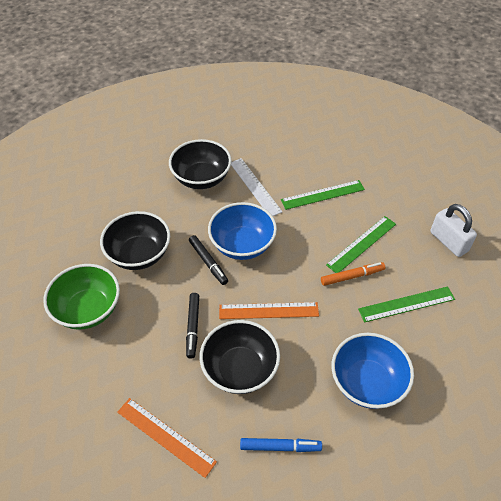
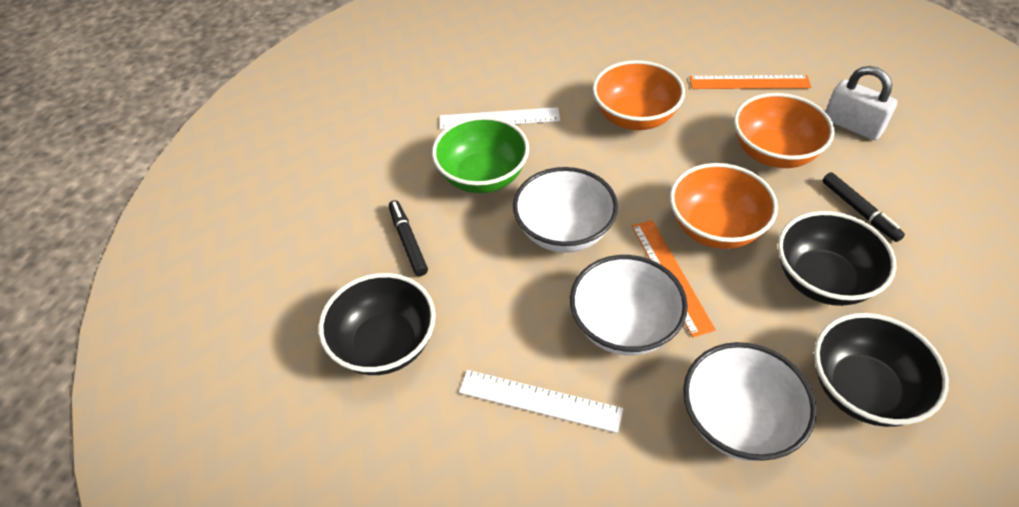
blue bowl: [208,202,277,260] [332,333,414,409] = 2 -> none = 0
blue marker: [240,438,322,452] = 1 -> none = 0
green ruler: [281,180,365,210] [326,216,396,273] [358,286,455,323] = 3 -> none = 0
orange bowl: none = 0 -> [592,60,685,130] [670,163,778,249] [734,93,835,168] = 3
orange marker: [321,262,385,286] = 1 -> none = 0
white bowl: none = 0 -> [513,167,618,253] [570,255,688,355] [683,342,817,461] = 3
white ruler: [231,158,283,216] = 1 -> [440,107,560,129] [459,370,623,433] = 2

